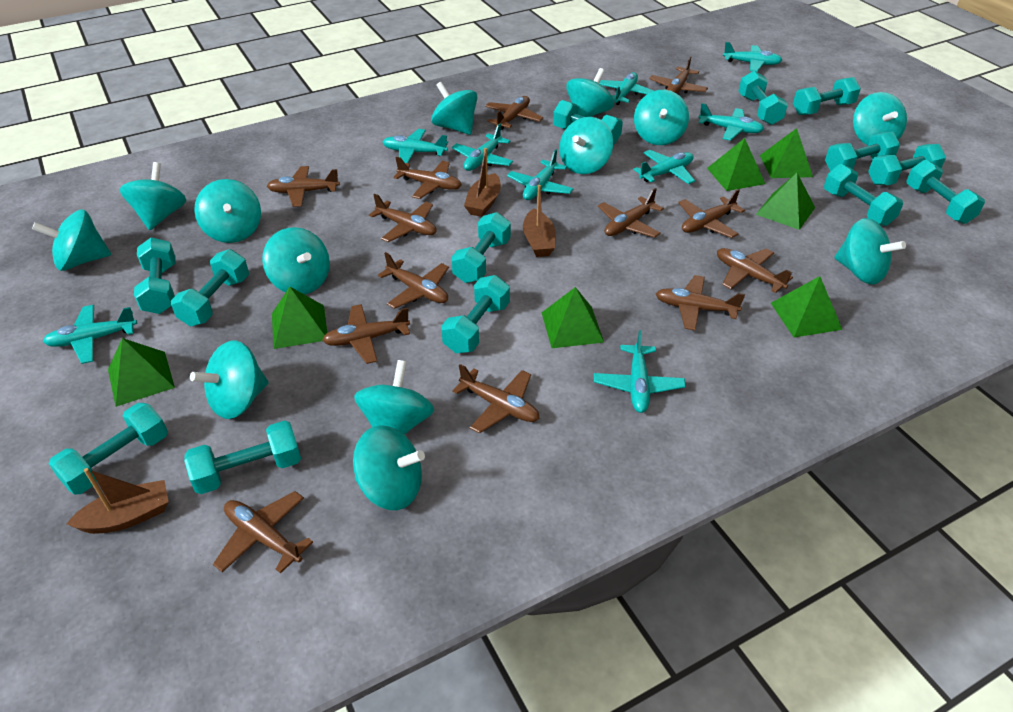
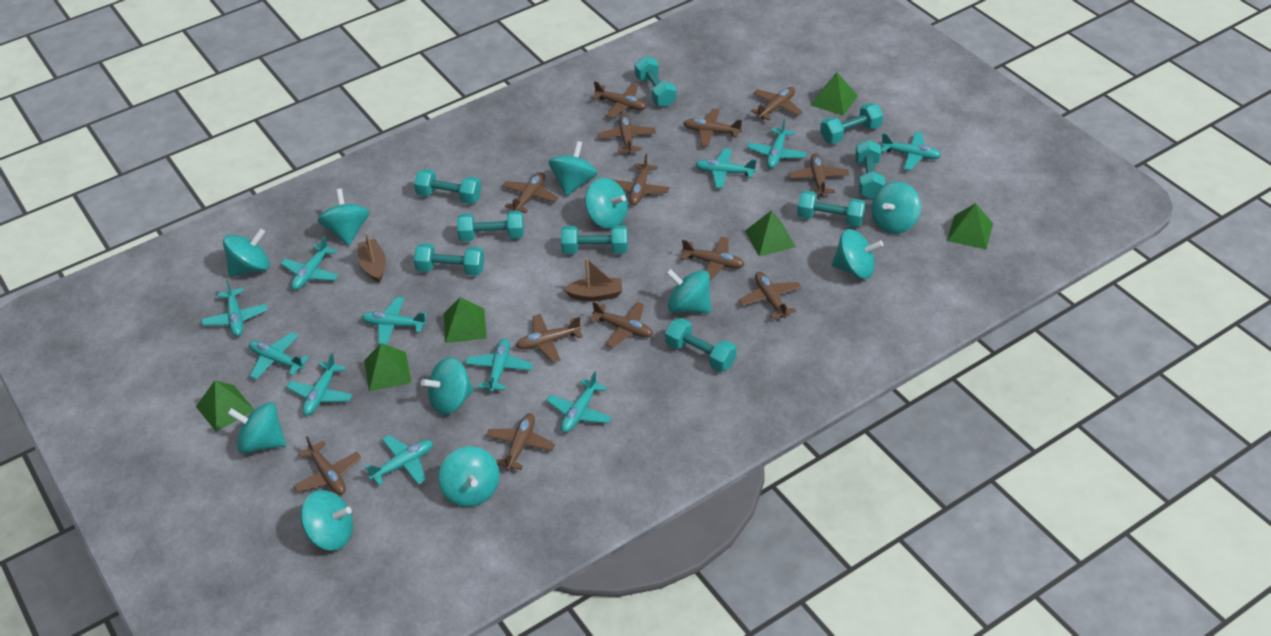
brown boat: [66,468,169,534] [464,148,501,217] [523,185,555,257] = 3 -> [357,233,386,283] [564,258,622,301] = 2
green pyramid: [108,338,175,407] [272,286,327,349] [541,287,604,348] [707,138,765,191] [756,173,815,230] [760,128,813,178] [771,276,842,337] = 7 -> [196,380,254,432] [364,343,412,391] [444,297,487,343] [745,210,796,256] [811,72,858,116] [947,203,993,249] = 6
turquoise dumbbell: [48,403,168,494] [134,237,176,314] [171,249,249,326] [184,420,301,494] [441,275,510,353] [451,212,511,283] [553,100,623,145] [738,71,788,125] [793,77,861,115] [824,164,903,226] [825,132,900,171] [868,144,946,185] [907,160,985,224] = 13 -> [414,169,481,204] [414,243,484,276] [457,211,524,242] [561,225,628,254] [635,56,677,107] [665,318,737,372] [797,191,866,227] [820,103,883,144] [855,140,885,199] = 9
turquoise plane: [43,305,137,364] [383,129,448,163] [452,123,513,171] [507,149,574,200] [594,330,686,413] [599,72,654,105] [633,150,695,184] [698,103,764,141] [723,42,782,72] = 9 -> [201,279,268,336] [249,332,309,380] [281,236,339,290] [286,353,352,415] [361,297,427,345] [365,435,433,486] [465,339,533,392] [546,371,612,433] [695,148,757,188] [747,119,806,168] [881,132,942,171] = 11
turquoise spinning top: [32,209,111,271] [120,162,186,230] [190,341,269,419] [194,179,261,243] [262,227,330,294] [353,425,425,510] [354,360,434,435] [431,82,477,135] [559,117,613,174] [566,68,614,117] [634,90,689,145] [835,218,906,285] [853,92,907,145] = 13 -> [223,229,270,277] [227,402,286,454] [301,490,353,551] [318,189,369,246] [421,357,474,415] [438,446,500,507] [549,141,598,196] [585,178,628,229] [666,269,711,313] [832,229,883,279] [872,182,921,234] = 11

